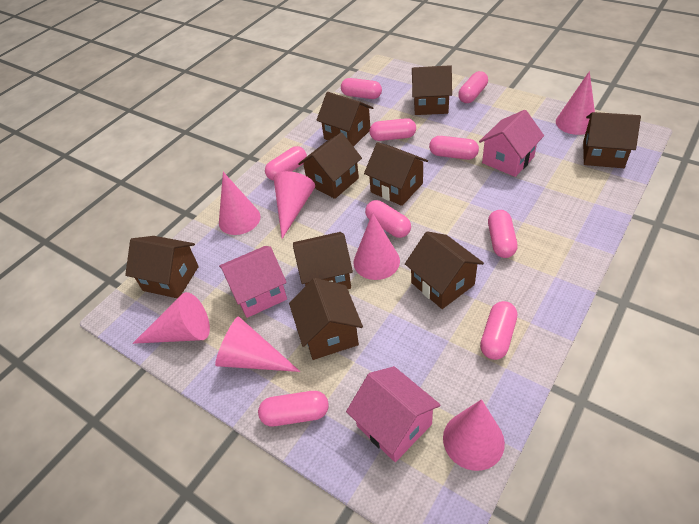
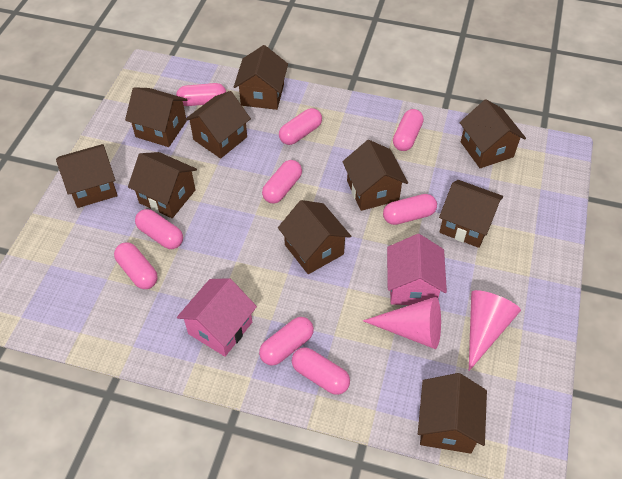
brown house: [125,236,199,298] [289,278,363,360] [293,232,353,289] [298,132,362,199] [316,92,373,147] [364,142,428,206] [405,231,484,309] [412,65,452,115] [583,112,641,168] = 9 -> [56,144,118,208] [125,87,187,147] [128,152,197,218] [184,91,251,159] [234,45,288,110] [278,200,351,274] [342,140,408,211] [418,373,487,454] [439,180,503,248] [460,100,526,168] = 10
pink cone: [133,292,210,344] [215,316,301,372] [219,172,261,235] [274,171,315,239] [354,213,400,280] [443,399,505,471] [556,71,595,135] = 7 -> [363,297,441,349] [469,290,521,371] = 2
pink house: [219,246,287,318] [346,366,440,462] [479,110,544,177] = 3 -> [177,278,257,356] [387,234,447,305] = 2

